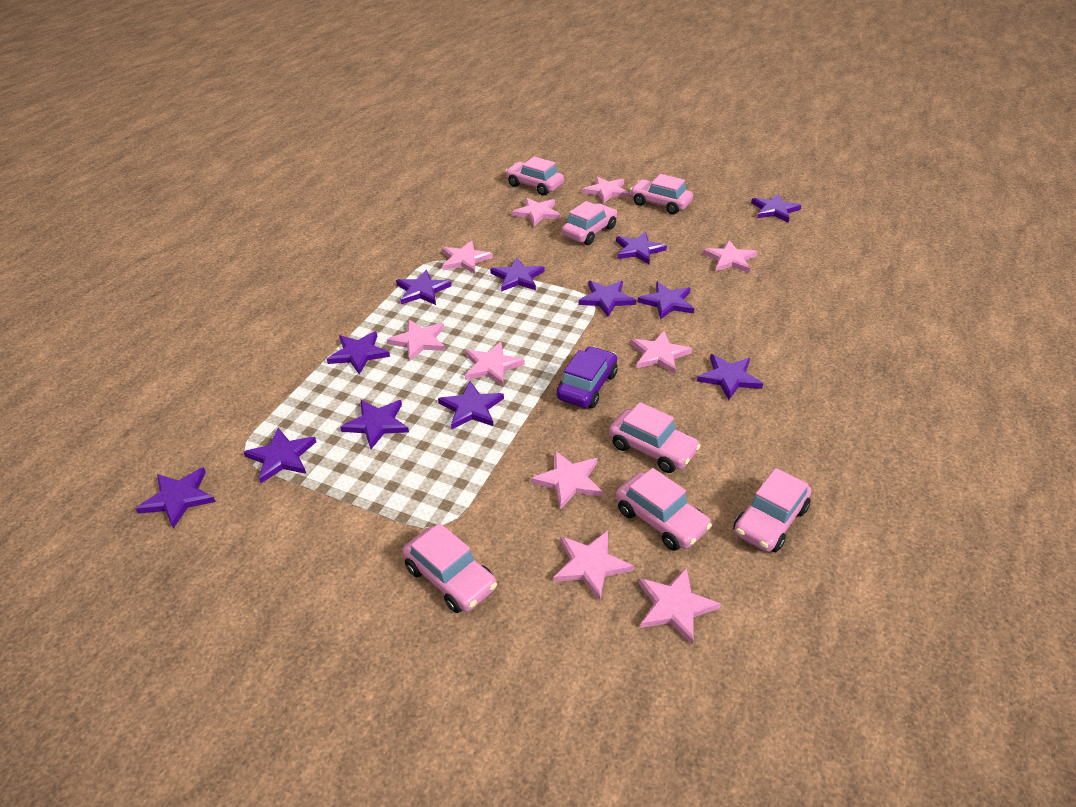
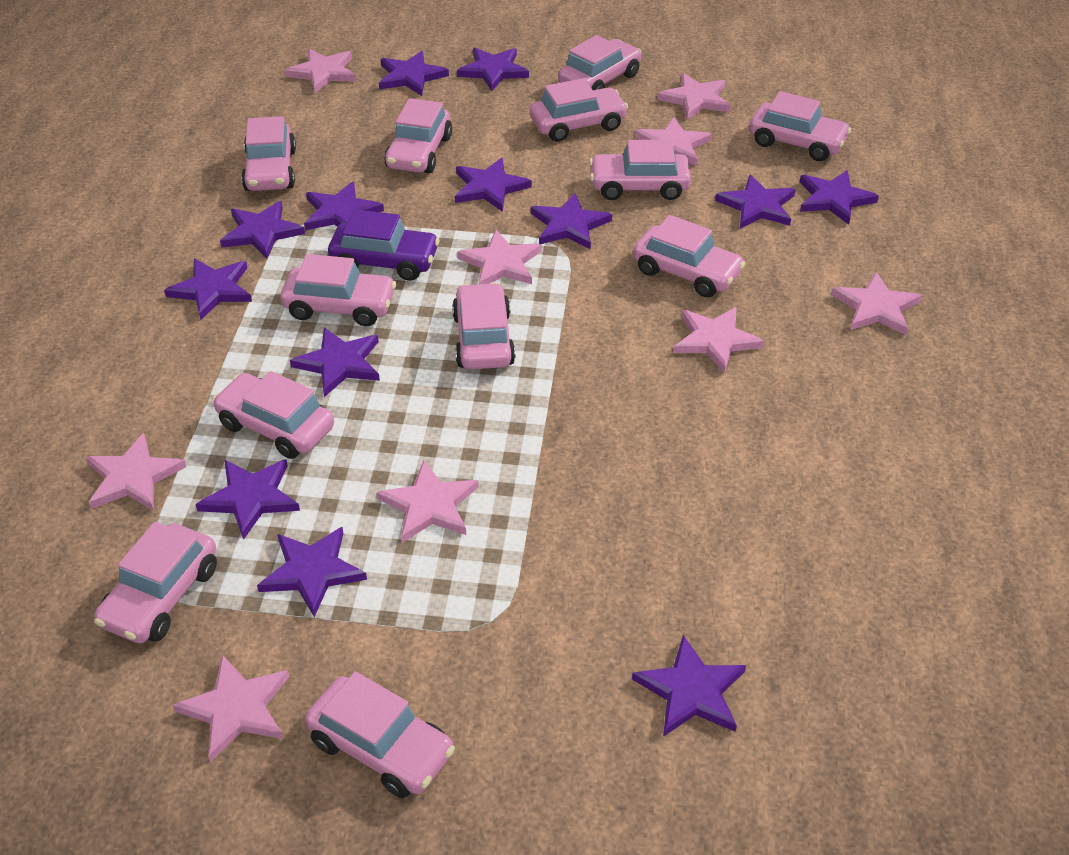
pink car: [402,523,497,613] [505,156,564,196] [562,201,617,245] [609,402,701,473] [616,468,712,551] [630,174,693,214] [733,468,811,552] = 7 -> [94,522,217,643] [212,371,334,459] [241,116,296,191] [280,254,396,326] [305,671,455,798] [384,98,452,173] [452,283,516,369] [530,78,628,142] [558,35,642,90] [589,140,691,200] [633,215,745,297] [749,91,851,161] = 12
pink star: [387,320,446,361] [442,241,493,274] [465,342,525,386] [512,198,561,226] [531,450,603,510] [553,531,634,601] [583,177,630,204] [631,331,692,374] [638,567,721,645] [703,240,757,273] = 10 -> [86,433,186,511] [173,655,289,762] [285,49,356,93] [377,460,478,543] [457,230,541,284] [635,117,712,166] [657,73,731,120] [673,307,764,373] [832,272,922,335] = 9
purple star: [135,467,216,529] [244,428,316,483] [327,331,390,375] [340,400,409,449] [396,270,451,305] [438,381,504,429] [490,258,545,292] [579,281,636,317] [616,232,667,264] [637,282,694,320] [697,354,763,400] [751,194,802,223] = 12 -> [164,258,252,320] [195,459,300,540] [220,201,305,259] [257,527,367,617] [290,327,380,397] [304,181,384,230] [379,51,449,96] [455,158,532,212] [457,48,529,91] [531,193,612,250] [632,635,746,737] [715,175,795,229] [800,170,879,225] = 13

